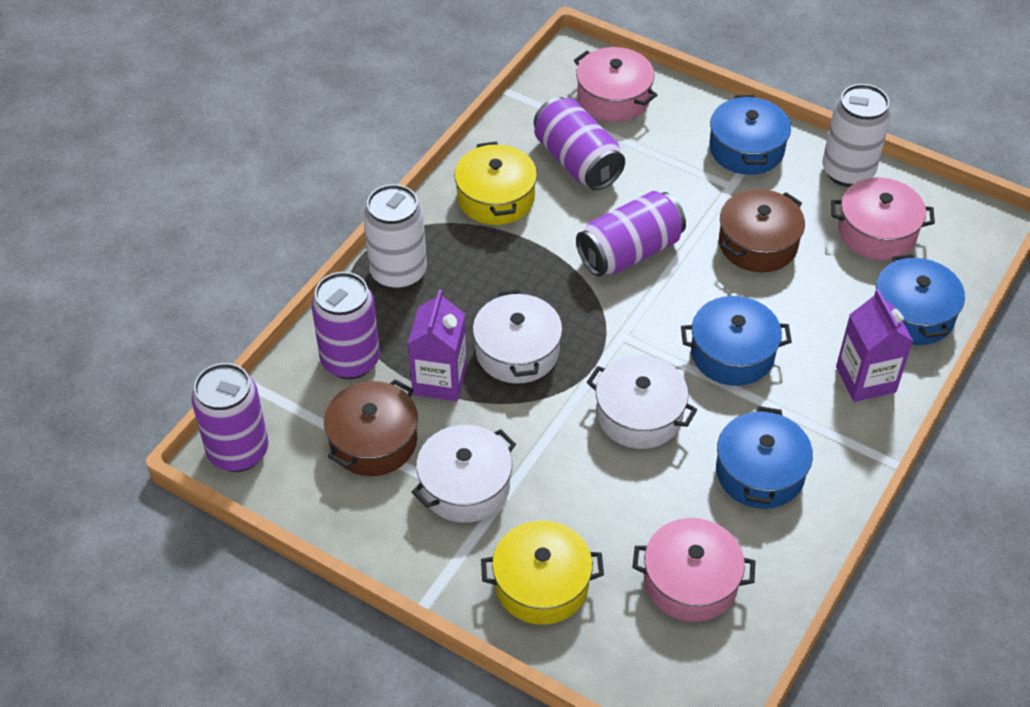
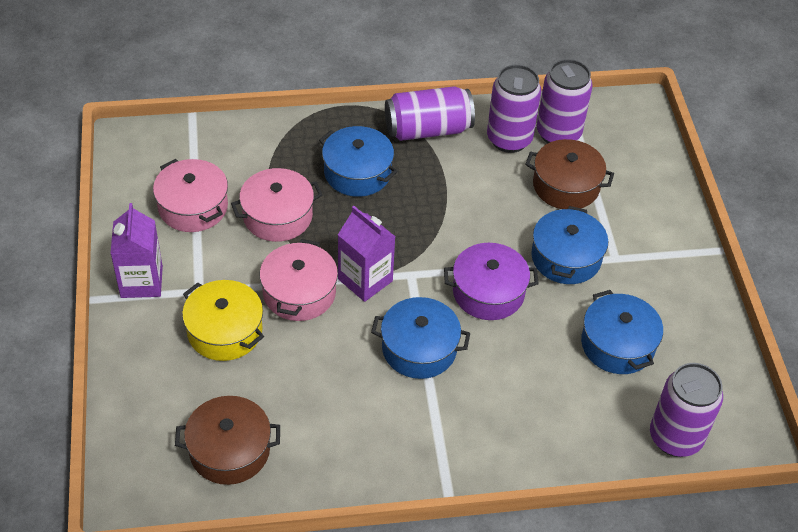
purple pot: none = 0 -> [444,243,539,320] = 1
white can: [363,184,427,290] [823,84,891,187] = 2 -> none = 0
white pot: [412,425,516,523] [473,290,563,384] [587,355,697,449] = 3 -> none = 0
yellow pot: [454,141,537,225] [481,521,604,625] = 2 -> [182,280,264,361] = 1

